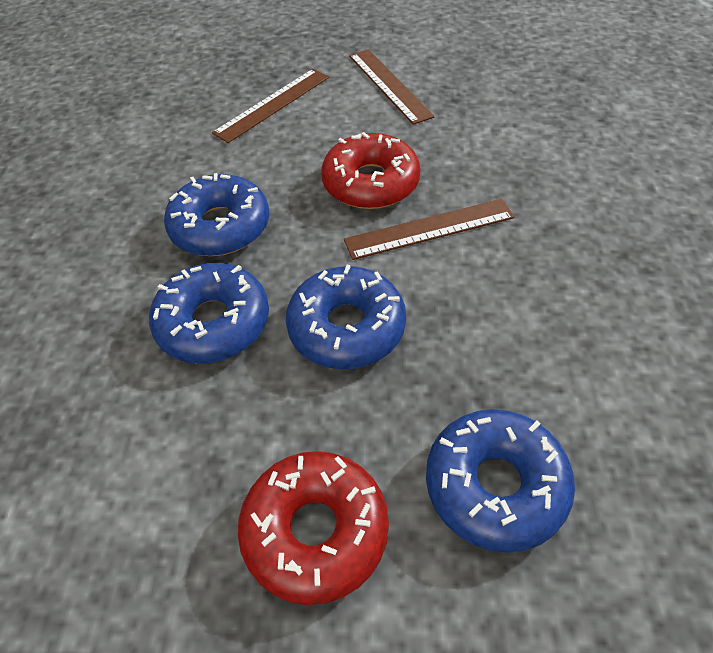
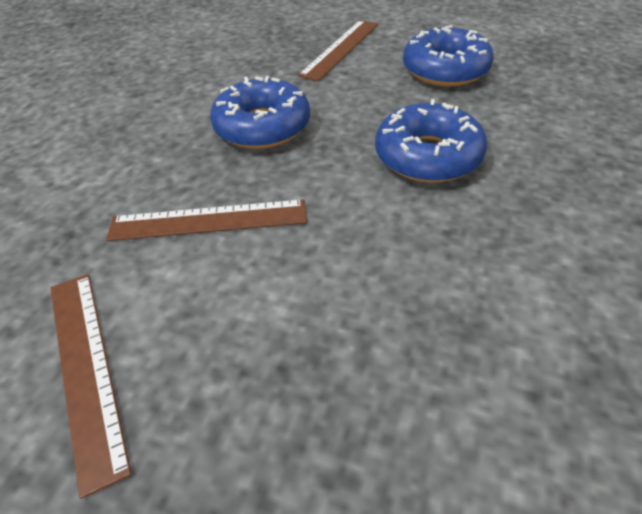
blue donut: [149,263,269,364] [164,173,269,256] [286,265,406,369] [426,409,575,553] = 4 -> [210,76,310,149] [375,99,487,183] [403,25,494,87] = 3
red donut: [238,451,389,605] [321,132,421,209] = 2 -> none = 0

